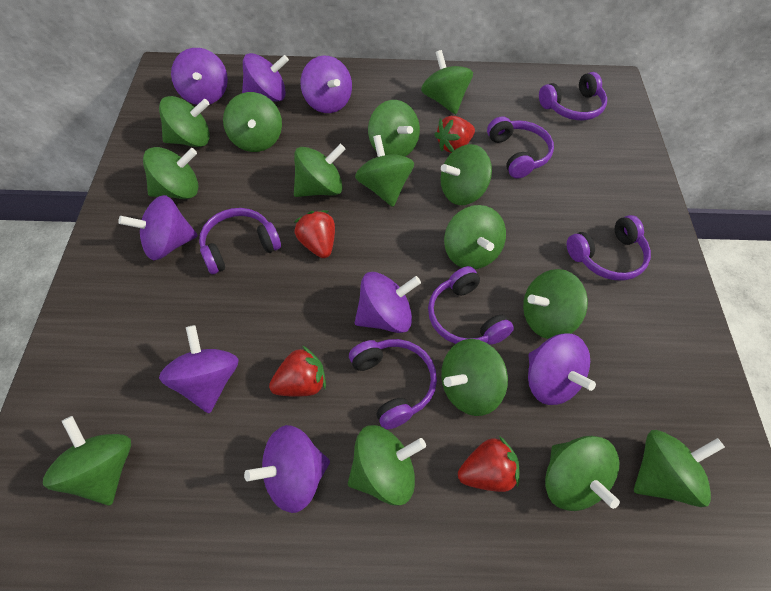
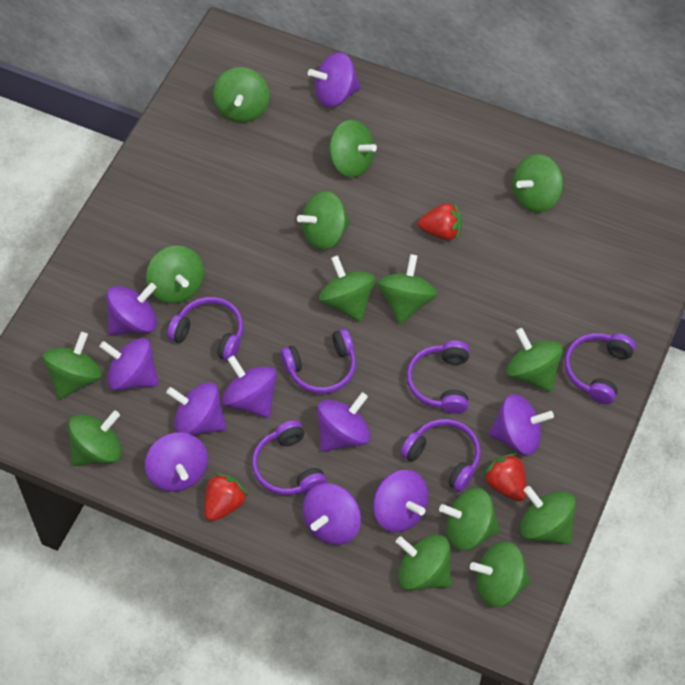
green spinning top: [43,416,131,505] [143,147,199,199] [159,96,210,147] [223,92,282,152] [294,144,345,197] [348,425,426,506] [355,135,414,207] [368,100,420,156] [421,50,473,114] [440,144,492,205] [441,339,508,416] [444,205,506,269] [523,269,588,339] [545,436,620,511] [634,430,725,507] = 15 -> [43,332,102,400] [68,410,122,466] [146,246,204,304] [213,67,269,123] [297,191,350,250] [319,256,375,322] [328,120,377,178] [378,254,437,324] [396,535,452,591] [439,488,500,551] [470,542,531,607] [507,328,563,392] [513,154,563,213] [520,486,576,545] = 14
purple spinning top: [118,195,198,260] [159,325,239,414] [171,48,228,105] [242,53,289,101] [244,425,330,513] [300,55,352,113] [355,272,421,333] [528,333,596,405] = 8 -> [99,338,159,391] [106,283,157,335] [145,432,208,492] [166,382,226,435] [222,356,277,418] [303,483,361,545] [308,52,361,107] [317,392,371,452] [373,470,429,533] [489,394,554,455] = 10
red strawberry: [269,346,326,397] [294,210,335,258] [434,116,475,153] [458,436,520,492] = 4 -> [205,473,248,521] [418,203,462,241] [483,453,526,501] = 3

